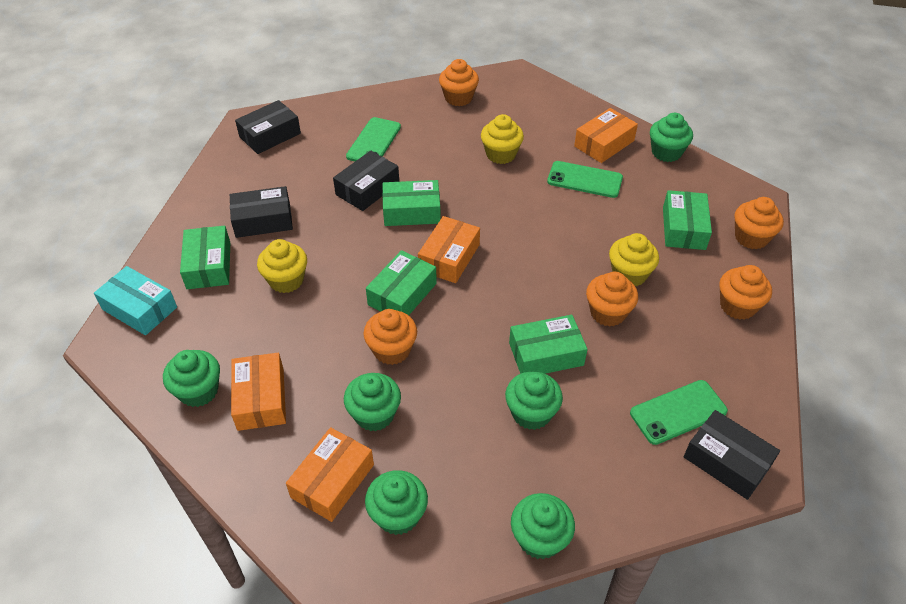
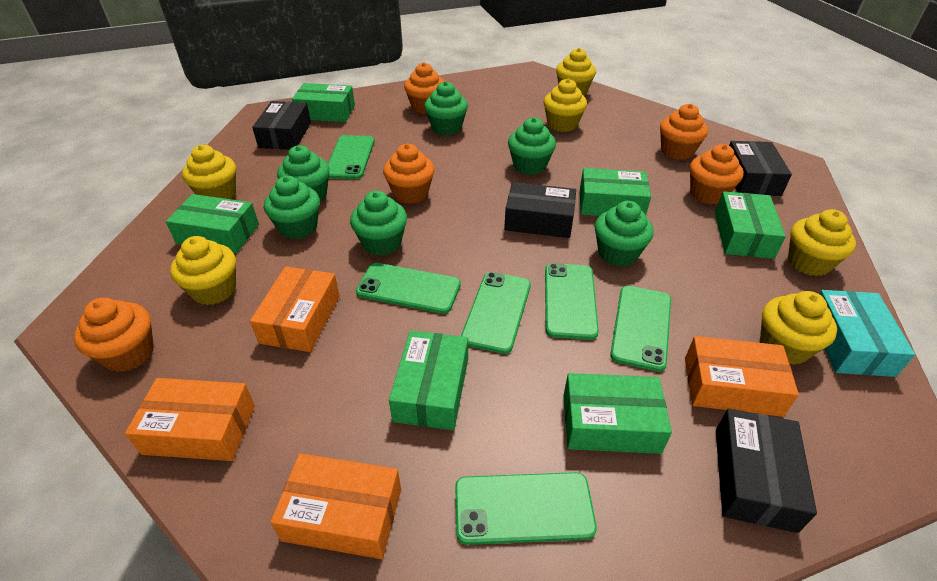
green box: [180,226,230,289] [366,250,437,315] [382,180,441,226] [509,315,588,374] [663,190,712,250] = 5 -> [166,194,259,253] [292,83,355,122] [389,331,468,430] [563,373,672,454] [580,168,651,216] [715,191,786,259] = 6
green phone: [346,117,401,161] [547,161,623,198] [630,380,728,445] = 3 -> [328,135,374,179] [356,263,461,314] [455,472,597,545] [461,272,531,354] [545,263,599,340] [610,286,671,372] = 6
yellow cupcake: [257,239,307,293] [481,114,524,164] [609,233,659,286] = 3 -> [170,236,236,305] [182,145,236,199] [544,79,587,132] [556,48,596,96] [760,291,837,365] [788,209,856,276] = 6

